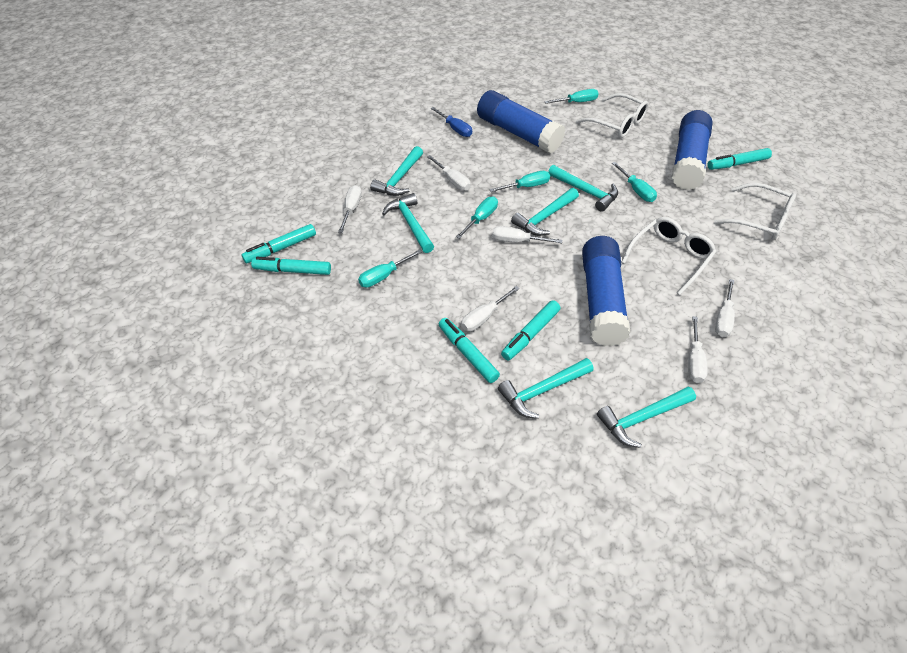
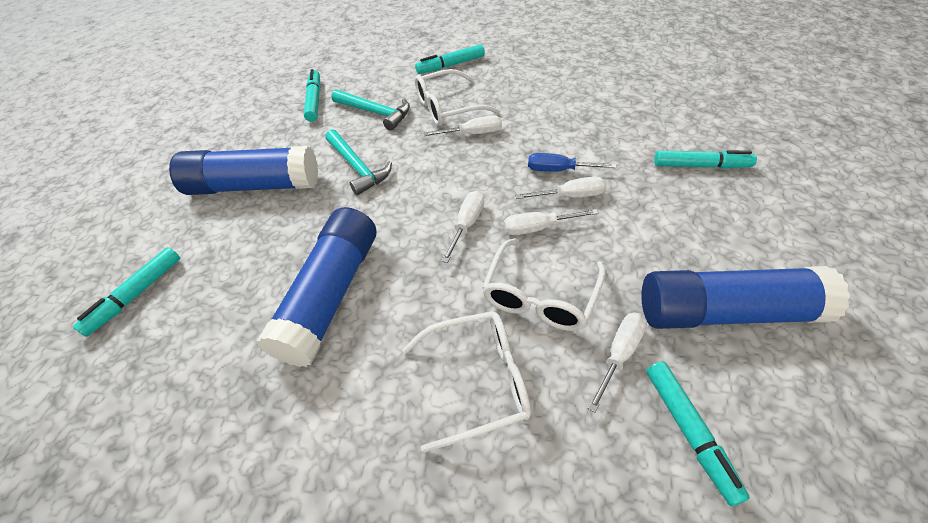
turquoise hammer: [370,146,423,196] [382,193,434,253] [498,358,594,419] [511,188,579,236] [548,165,618,212] [597,386,696,448] = 6 -> [325,129,392,195] [332,89,410,131] = 2
turquoise screwdriver: [358,249,422,288] [456,197,498,239] [489,171,550,192] [544,89,599,104] [612,162,657,202] = 5 -> none = 0
white screwdriver: [338,185,362,233] [427,155,470,191] [461,286,520,331] [492,226,562,243] [688,316,708,383] [715,279,735,337] = 6 -> [423,115,502,136] [442,191,484,263] [504,209,598,235] [515,176,607,199] [588,312,647,413] = 5

